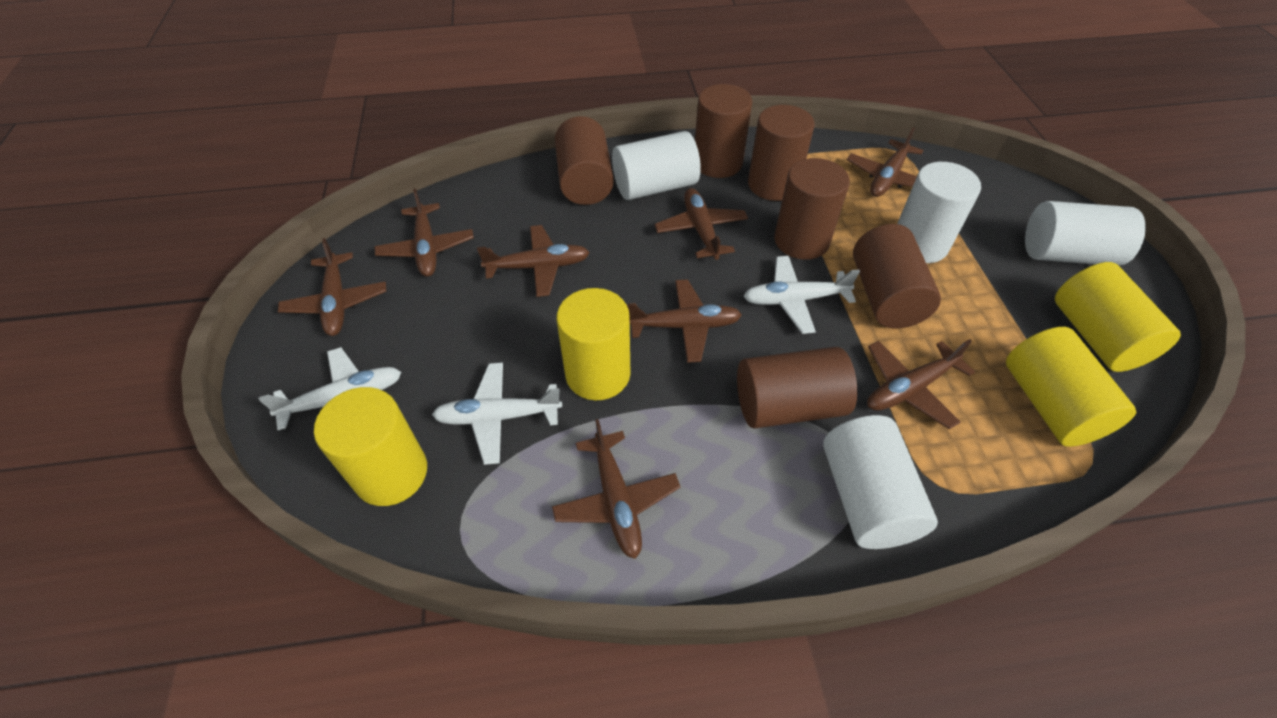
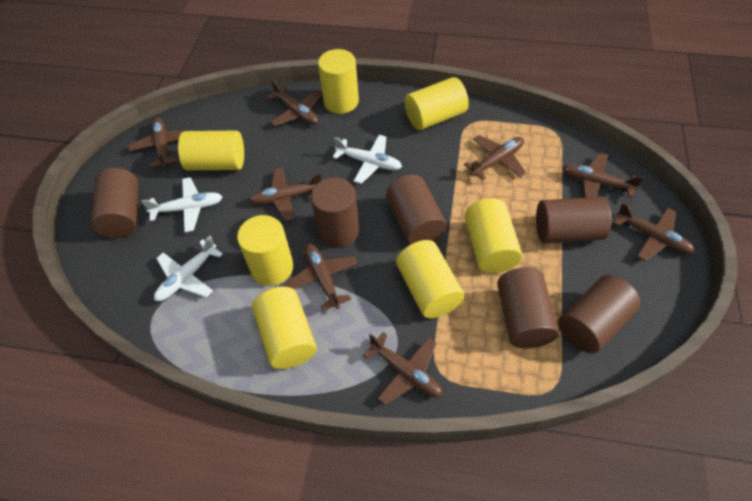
white cylinder: [612,131,701,200] [823,415,938,549] [897,162,981,263] [1025,201,1146,266] = 4 -> none = 0
yellow cylinder: [314,387,427,506] [557,288,630,400] [1006,327,1136,447] [1055,262,1181,372] = 4 -> [178,131,244,170] [237,215,293,286] [252,287,317,369] [318,49,359,114] [396,240,464,318] [405,77,469,130] [465,198,522,273] = 7

